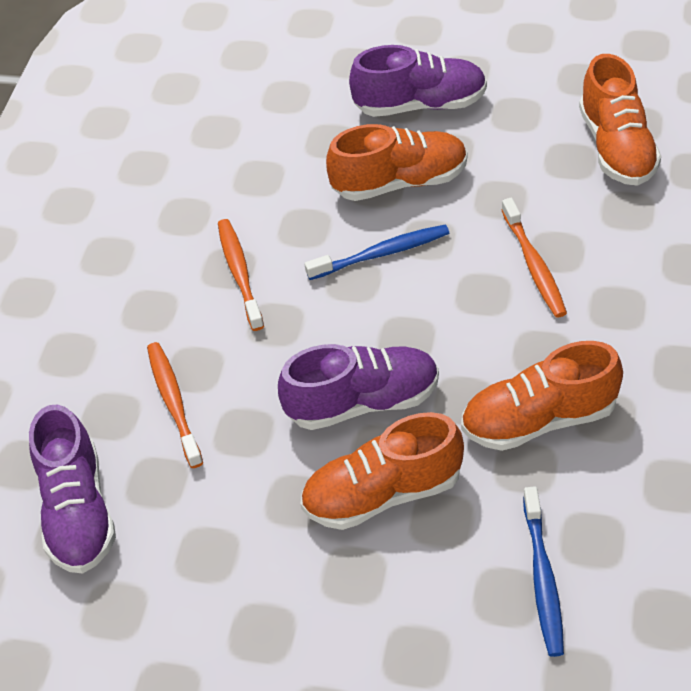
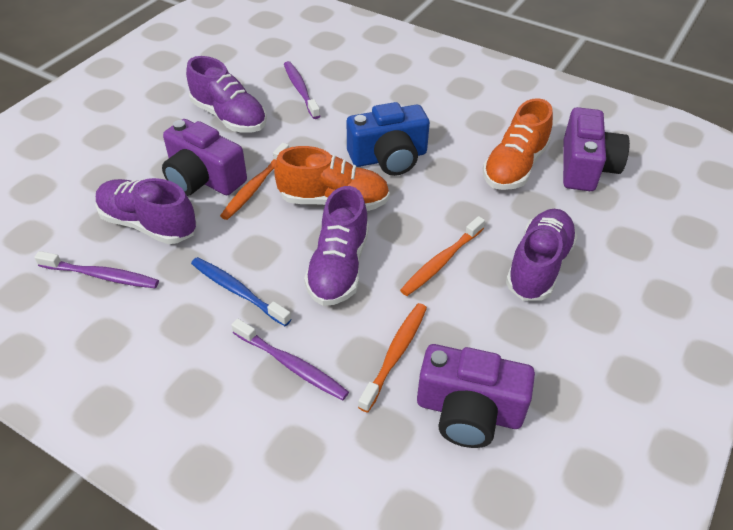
blue camera: none = 0 -> [347,102,430,176] = 1
blue toothbrush: [304,225,449,280] [523,486,564,657] = 2 -> [191,257,291,326] = 1
orange shoe: [301,412,464,530] [326,124,468,201] [461,341,623,451] [579,54,661,186] = 4 -> [274,146,390,211] [483,98,553,190] = 2
purple camera: none = 0 -> [162,119,247,196] [417,344,535,448] [563,107,630,191] = 3
purple shoe: [29,405,116,574] [278,344,439,430] [349,45,487,117] = 3 -> [95,178,197,244] [186,56,267,133] [304,186,369,306] [506,209,577,301] = 4
purple toothbrush: none = 0 -> [34,251,159,288] [231,319,349,400] [284,61,320,119] = 3

